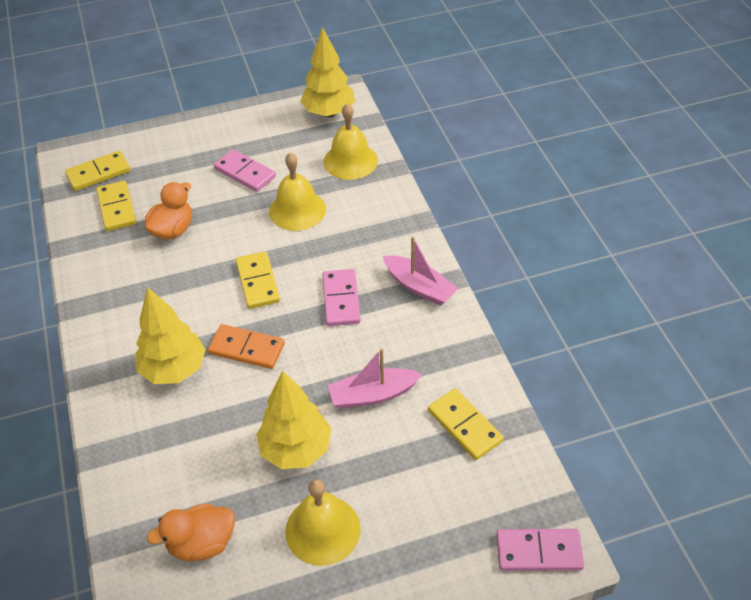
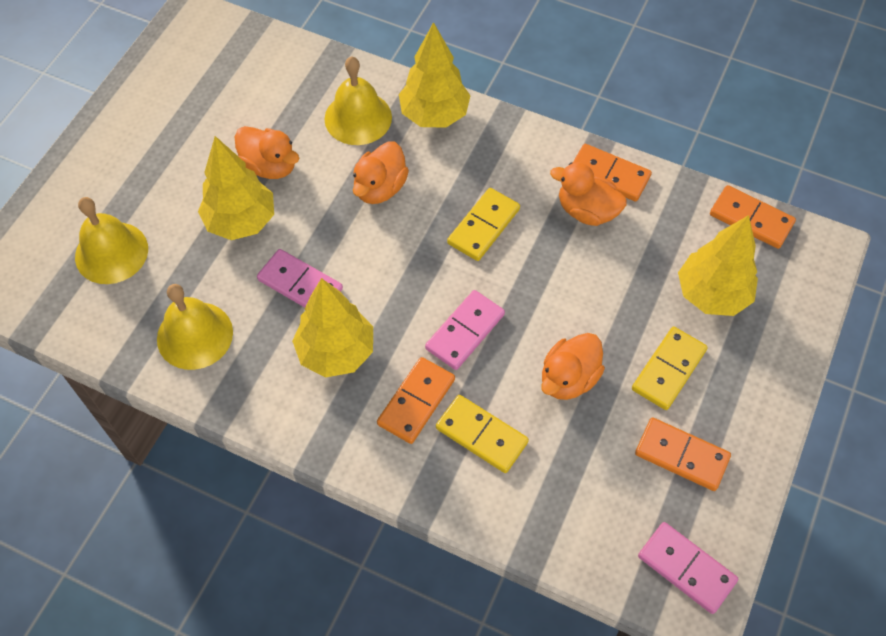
orange domino: [208,324,285,369] = 1 -> [377,357,455,444] [573,144,652,201] [635,417,731,491] [710,185,796,249] = 4
orange duck: [145,182,192,239] [146,503,235,561] = 2 -> [235,126,299,179] [353,142,409,204] [541,333,605,400] [550,162,627,226] = 4
pink boat: [328,348,422,409] [383,236,459,305] = 2 -> none = 0
yellow domino: [65,151,130,191] [96,181,136,231] [236,251,280,309] [428,389,504,460] = 4 -> [436,395,529,473] [447,188,520,261] [632,327,708,410] = 3
yellow tree: [136,287,206,384] [256,370,331,469] [300,27,355,117] = 3 -> [198,136,274,240] [292,278,373,378] [399,22,471,128] [678,215,758,316] = 4

